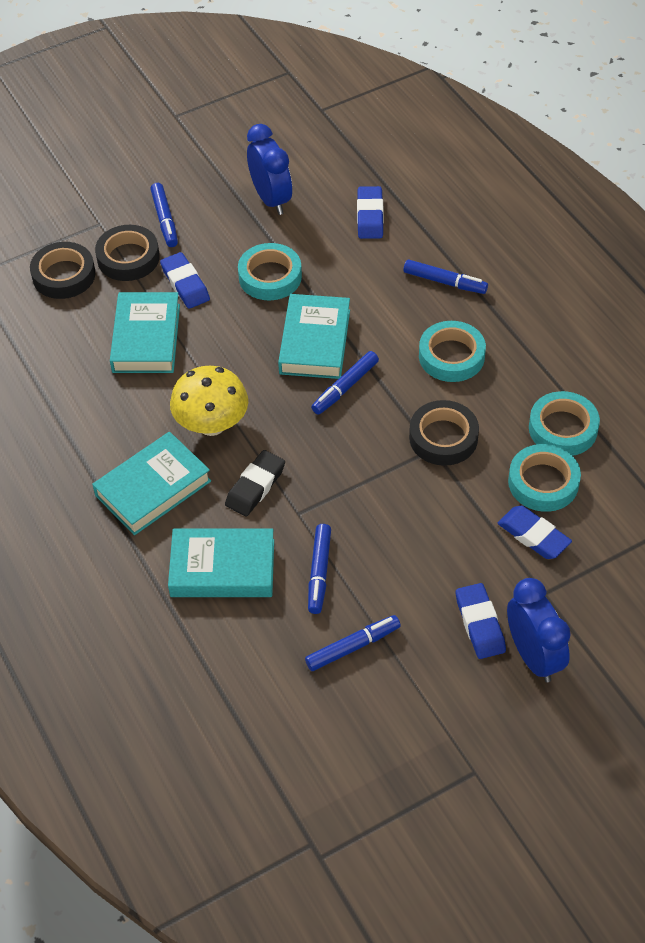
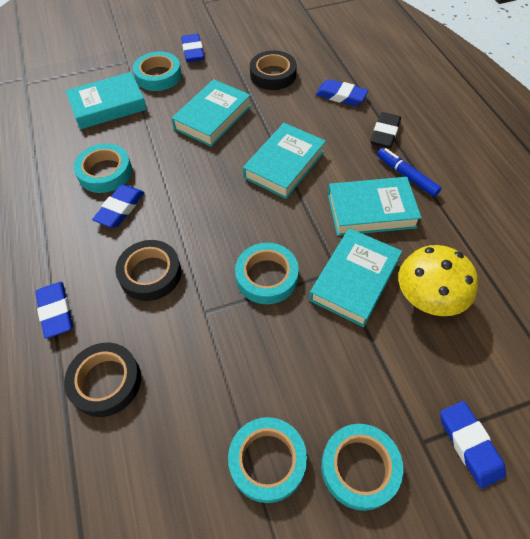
blue clock: [247,124,292,215] [507,578,571,682] = 2 -> none = 0
blue eraser: [160,252,210,309] [357,186,384,239] [456,583,506,659] [498,506,572,559] = 4 -> [35,282,73,339] [92,184,144,228] [181,34,204,62] [316,79,368,106] [440,401,506,489] = 5
blue marker: [150,183,178,247] [305,615,401,671] [308,524,331,614] [311,351,379,415] [403,259,488,294] = 5 -> [377,148,442,197] = 1
turquoise book: [92,432,211,535] [110,292,180,373] [168,528,274,597] [278,294,350,379] = 4 -> [66,72,147,129] [172,79,251,147] [243,123,326,199] [309,228,402,327] [328,177,422,236] = 5
turquoise tape: [238,243,302,300] [419,321,486,382] [508,444,581,512] [529,391,600,456] = 4 -> [74,144,132,193] [133,52,182,91] [228,417,307,503] [235,243,299,304] [321,424,403,511] = 5

